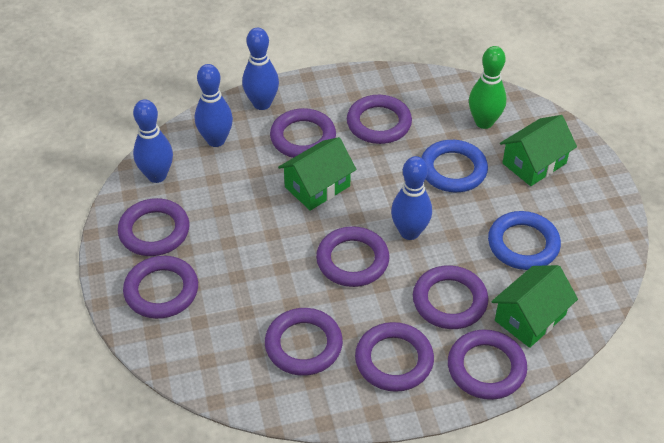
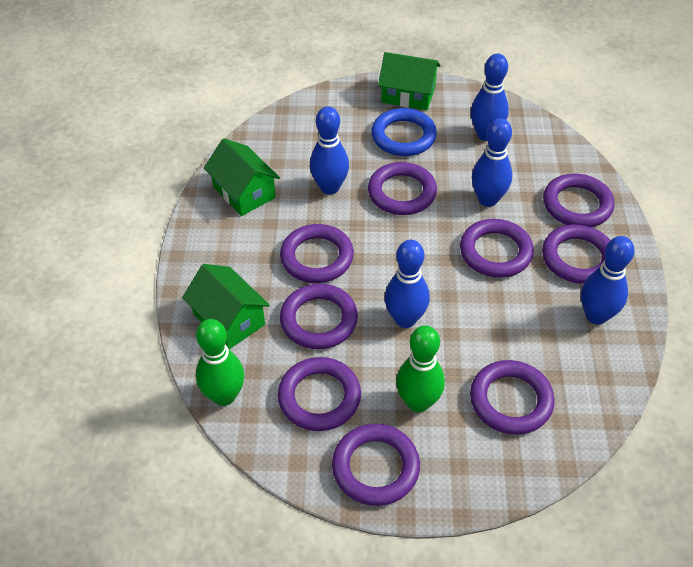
blue bowling pin: [133,99,173,183] [195,64,233,147] [242,28,279,110] [391,156,432,240] = 4 -> [310,106,349,195] [385,240,430,328] [471,53,509,141] [472,118,512,207] [581,236,634,325] = 5
blue ring: [421,140,488,192] [488,211,561,270] = 2 -> [371,108,437,156] = 1
green bowling pin: [469,46,507,129] = 1 -> [196,319,244,406] [396,325,445,413] = 2

